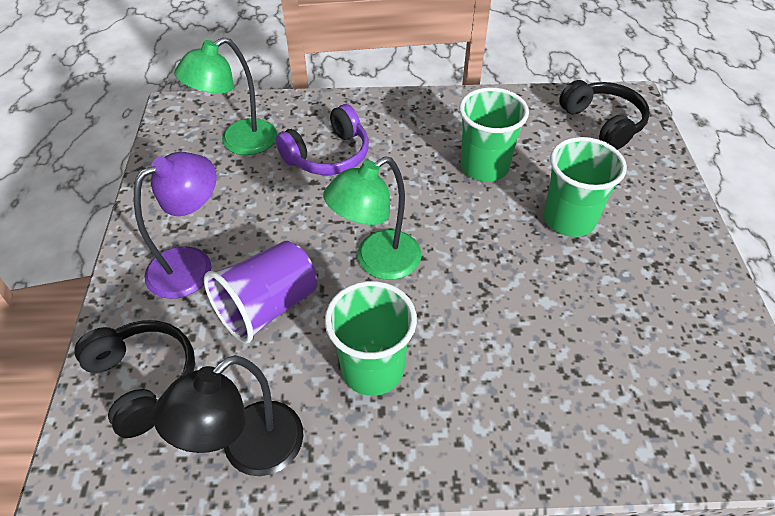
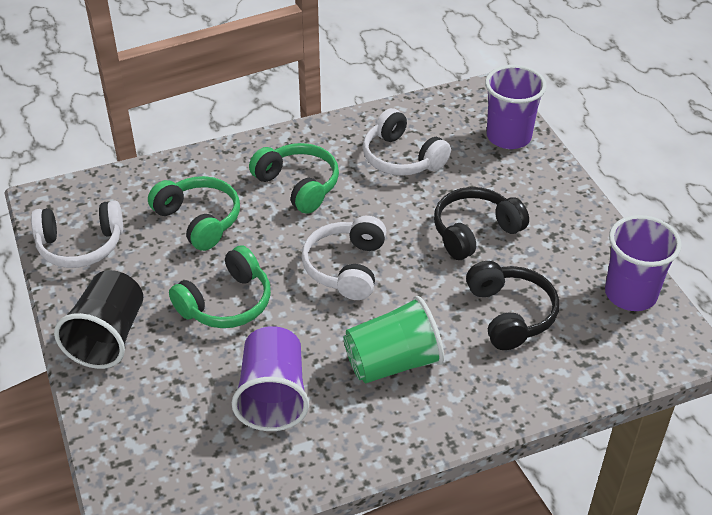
black cup: none = 0 -> [54,270,143,369] = 1
black lamp: [153,355,303,476] = 1 -> none = 0
green cup: [325,281,417,396] [459,87,529,182] [543,137,627,237] = 3 -> [343,296,444,383] = 1
green headphones: none = 0 -> [148,176,240,251] [169,245,271,328] [249,143,339,214] = 3
green lamp: [174,37,277,155] [323,156,421,280] = 2 -> none = 0
purple cup: [204,241,317,343] = 1 -> [232,326,309,431] [485,65,547,149] [605,215,682,311] = 3
purple headphones: [275,104,369,175] = 1 -> none = 0
purple lamp: [134,152,217,299] = 1 -> none = 0
white headphones: none = 0 -> [31,200,123,268] [301,216,386,300] [363,108,451,176] = 3

